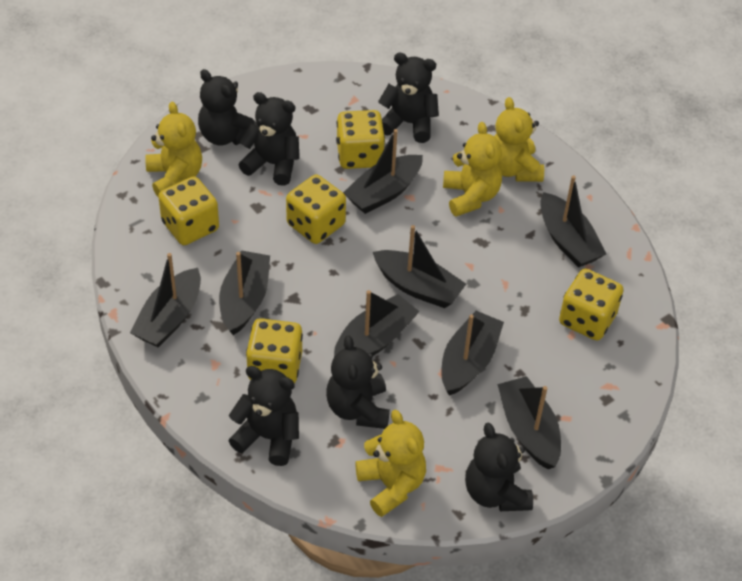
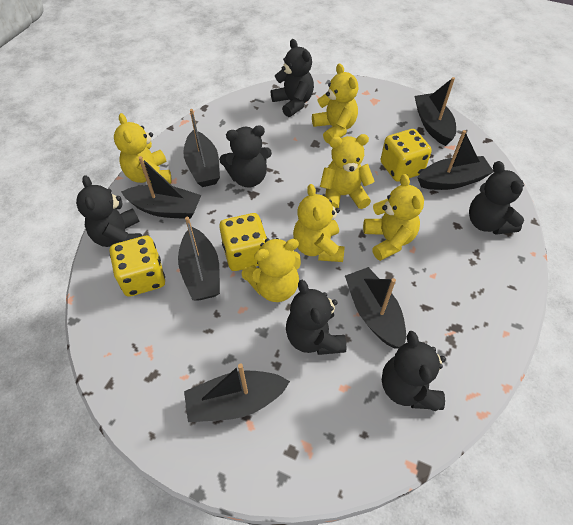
black boat: [130,253,201,347] [219,250,270,335] [334,290,419,356] [343,129,423,214] [373,225,466,308] [441,311,504,396] [498,376,561,469] [540,175,606,268] = 8 -> [121,156,201,219] [178,217,220,301] [183,109,220,187] [184,363,290,422] [345,267,406,349] [415,77,456,146] [417,130,494,190] = 7
yellow dice: [158,176,219,245] [246,318,303,383] [286,175,346,244] [336,110,385,169] [559,269,623,340] = 5 -> [110,236,165,297] [219,213,267,271] [381,129,432,182] = 3
yellow teddy bear: [145,102,202,196] [355,410,426,517] [443,122,502,217] [494,97,544,182] = 4 -> [114,113,172,184] [241,238,301,302] [293,184,344,262] [312,63,358,144] [320,134,375,209] [363,174,424,261] = 6

